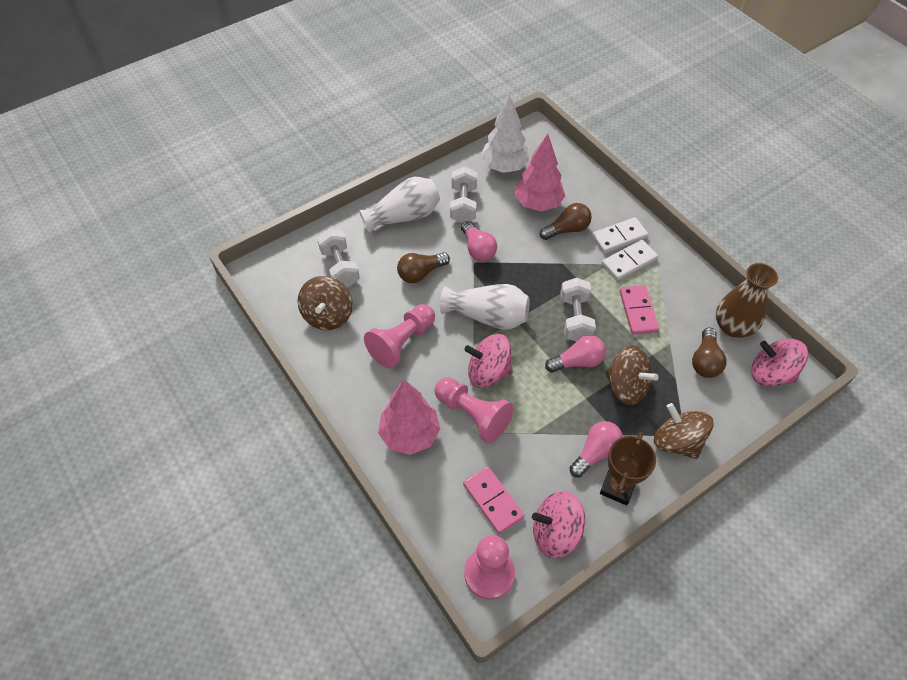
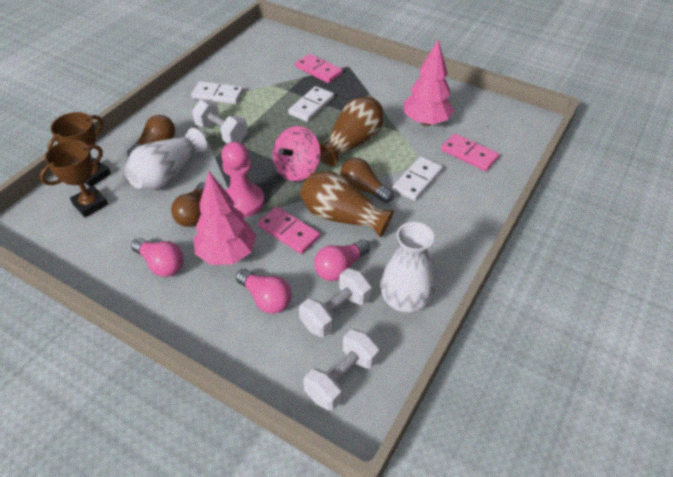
brown spinning top: [298,276,353,330] [606,345,659,405] [654,403,714,459] = 3 -> none = 0
brown trophy: [600,432,656,506] = 1 -> [40,140,108,217] [48,112,111,187] = 2
brown vase: [716,263,778,337] = 1 -> [300,171,394,238] [319,97,383,166] = 2
pink domino: [463,466,525,534] [620,285,659,335] = 2 -> [258,207,320,254] [295,54,343,83] [441,133,499,171] = 3
pink pawn: [364,304,435,369] [435,377,514,443] [464,535,515,600] = 3 -> [221,142,264,218] = 1
pink spinning top: [464,334,513,388] [532,491,585,558] [751,339,808,387] = 3 -> [273,126,321,181] = 1
white domino: [592,217,648,253] [602,240,658,281] = 2 -> [191,81,244,104] [288,86,334,122] [392,156,443,201] = 3
white tree: [481,96,529,173] = 1 -> none = 0

